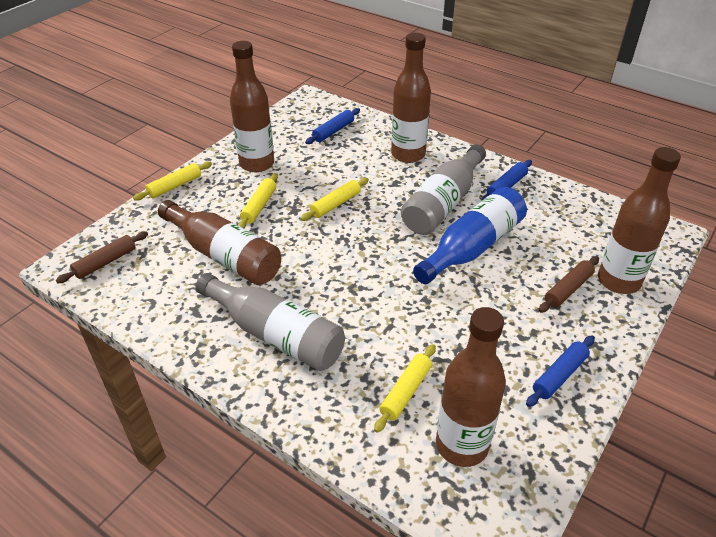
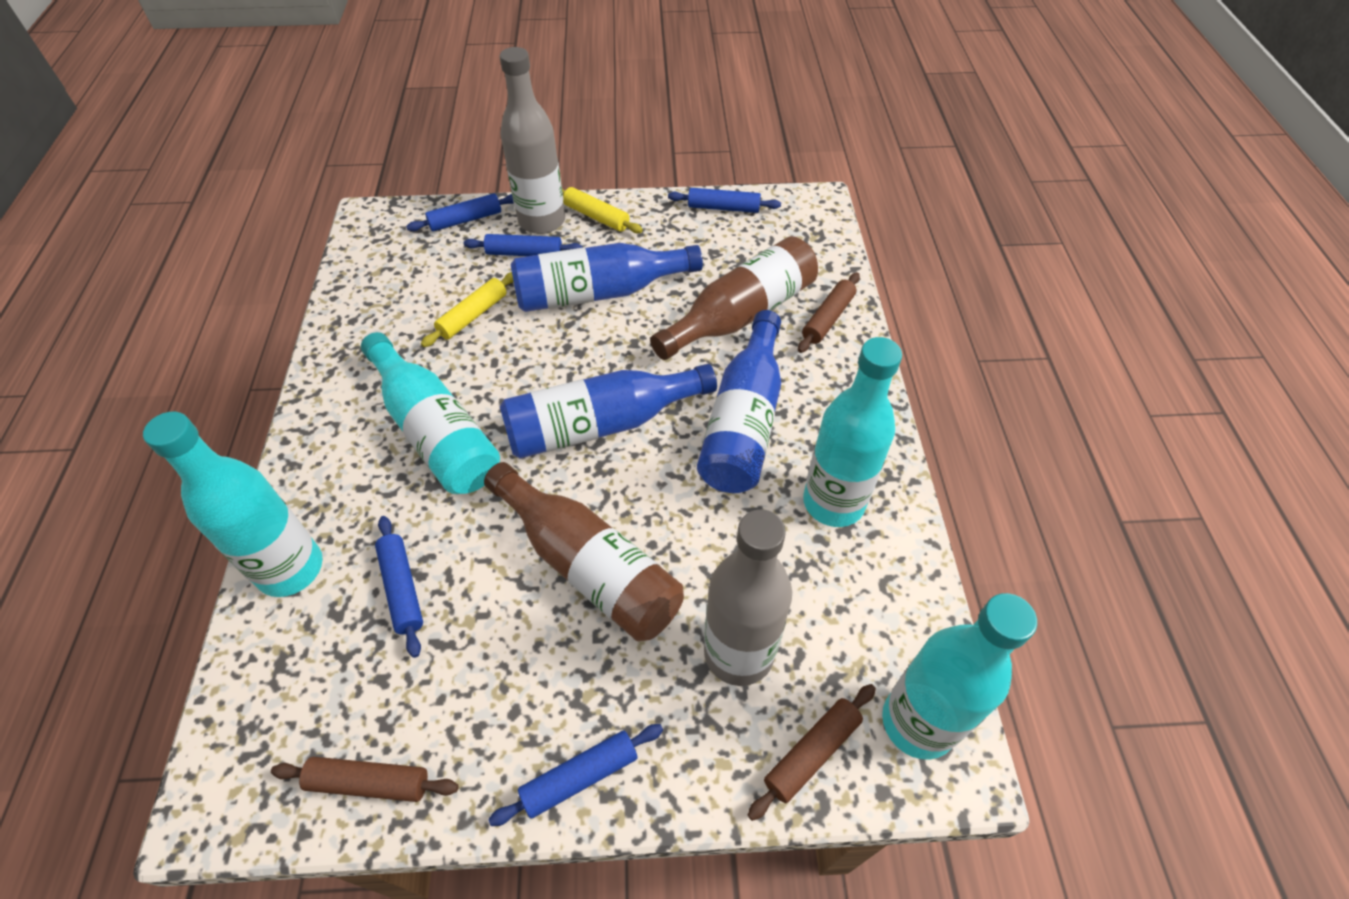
blue bottle: [413,187,527,284] = 1 -> [500,364,717,459] [511,243,703,312] [697,310,781,493] = 3
blue rolling pin: [305,108,360,144] [482,160,532,200] [526,335,595,407] = 3 -> [375,516,423,658] [406,194,514,232] [464,234,583,256] [488,724,663,826] [668,188,781,213] = 5
brown bottle: [158,200,281,285] [230,41,274,172] [391,33,431,163] [436,307,506,467] [598,147,681,294] = 5 -> [484,462,684,641] [650,236,818,360] = 2
brown rolling pin: [56,231,148,283] [539,256,599,313] = 2 -> [271,757,458,802] [748,684,876,821] [798,272,860,353] = 3
turquoise bottle: none = 0 -> [143,411,323,597] [361,332,500,494] [803,337,902,527] [882,593,1037,760] = 4
yellow rolling pin: [133,161,212,201] [238,173,278,228] [300,178,369,221] [374,344,436,433] = 4 -> [421,272,514,347] [562,187,643,233] = 2

